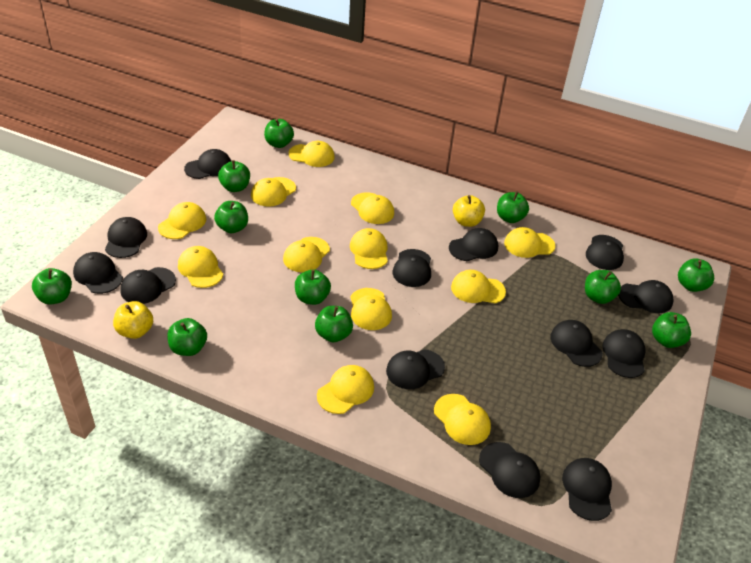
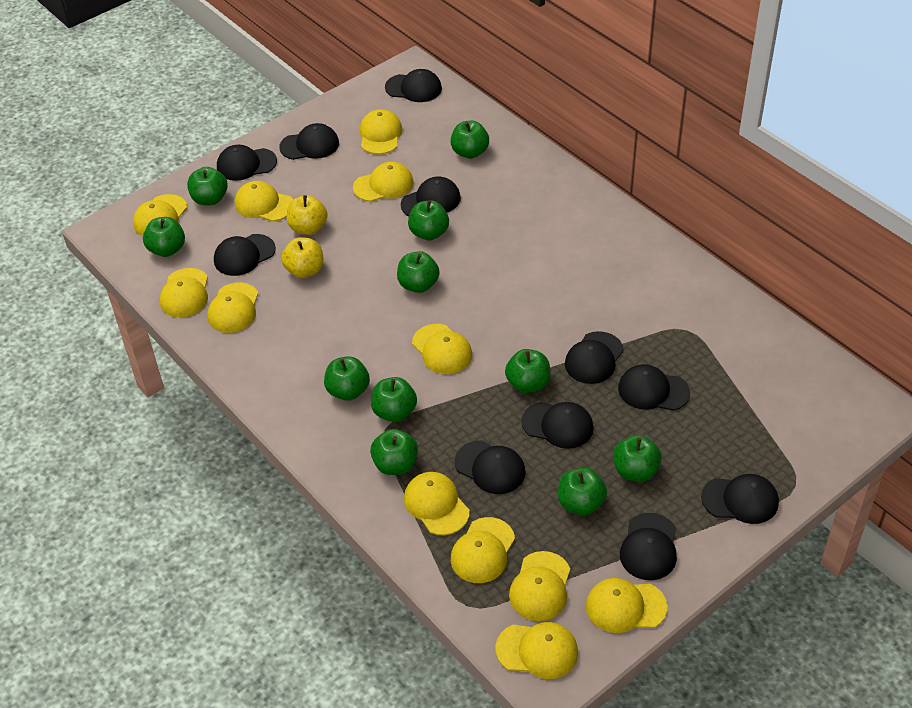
black cap: [73,252,123,294] [105,217,147,258] [120,267,176,304] [184,149,231,179] [386,349,445,389] [393,249,431,287] [449,228,498,261] [479,442,540,498] [550,320,603,367] [562,458,612,521] [586,235,624,270] [602,329,646,378] [618,280,673,313] = 13 -> [214,234,276,276] [217,145,277,181] [279,123,339,160] [385,69,442,102] [401,176,461,216] [455,440,526,494] [521,402,594,449] [565,331,624,384] [618,364,690,411] [620,513,677,580] [701,474,779,524] = 11

